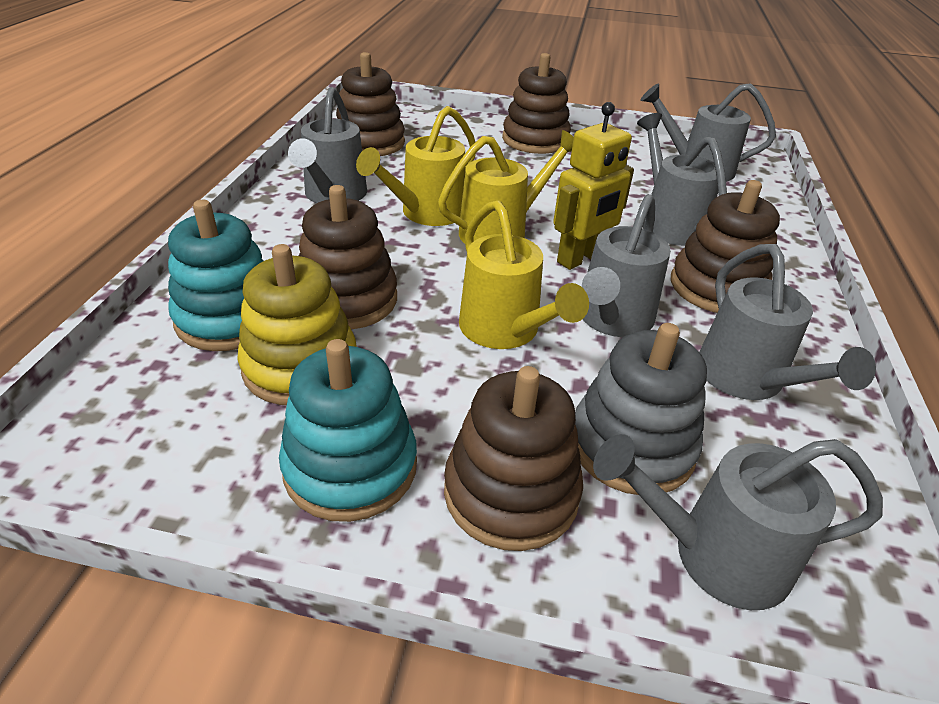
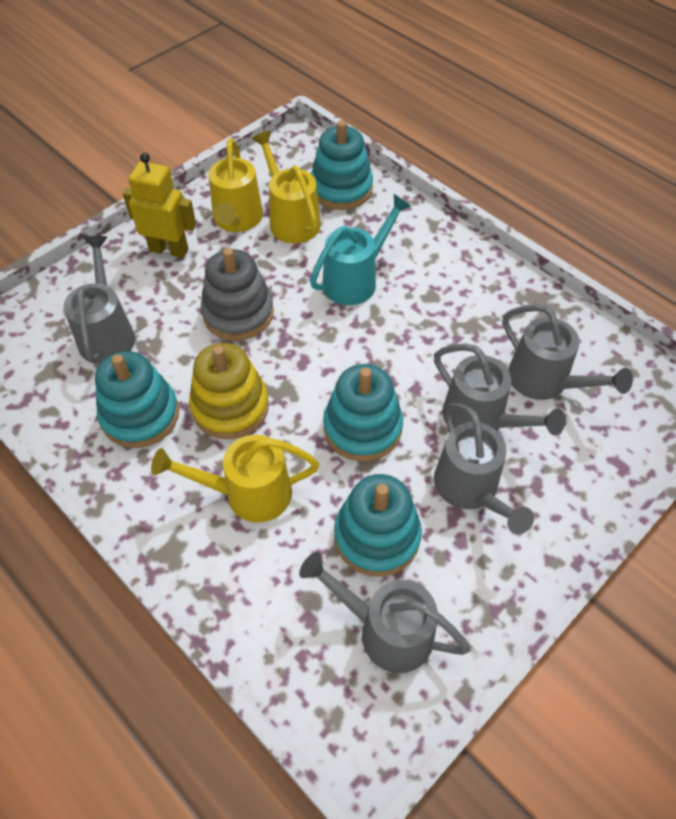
brown stacking toy: [299,185,397,330] [336,52,405,156] [444,366,583,551] [502,53,571,154] [671,180,780,313] = 5 -> none = 0
grey watering can: [288,87,367,203] [582,194,671,337] [593,434,883,610] [637,113,727,246] [640,83,776,182] [699,244,876,400] = 6 -> [64,236,135,364] [299,552,470,673] [434,344,566,435] [434,403,534,534] [503,304,633,400] = 5
turquoise stacking toy: [168,200,264,351] [279,339,417,522] = 2 -> [95,351,179,448] [311,120,373,210] [323,364,403,461] [334,474,422,577] = 4
turquoise watering can: none = 0 -> [310,194,412,305] = 1

